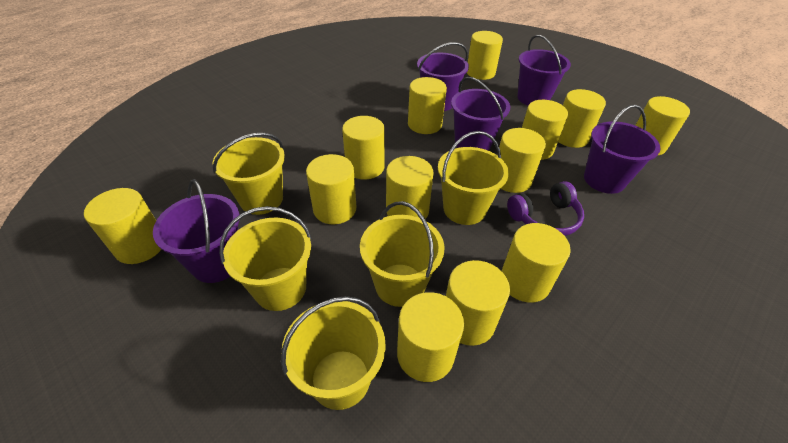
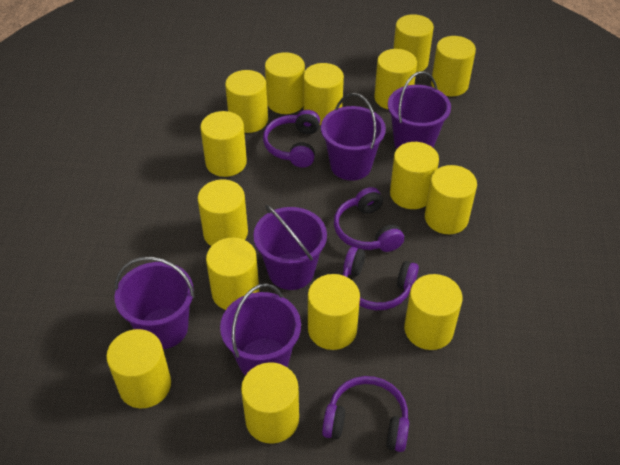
purple headphones: [507,181,584,236] = 1 -> [263,110,320,168] [322,376,409,452] [334,187,404,252] [343,247,419,310] = 4
yellow bucket: [213,133,285,215] [219,206,311,311] [281,296,386,410] [360,201,445,307] [438,131,509,225] = 5 -> none = 0
yellow cylinder: [84,188,161,264] [306,154,356,224] [342,116,385,179] [386,156,434,219] [397,292,464,382] [408,77,447,134] [446,260,510,346] [467,31,503,80] [497,128,546,193] [502,223,571,303] [522,100,568,160] [558,89,606,148] [635,96,690,155] = 13 -> [106,329,171,408] [198,179,248,246] [200,111,247,177] [206,237,259,310] [225,70,268,133] [241,362,299,444] [265,52,305,114] [303,63,344,125] [308,274,360,350] [374,49,417,109] [390,142,439,209] [393,14,434,72] [404,274,463,350] [425,165,477,234] [431,36,476,96] = 15

